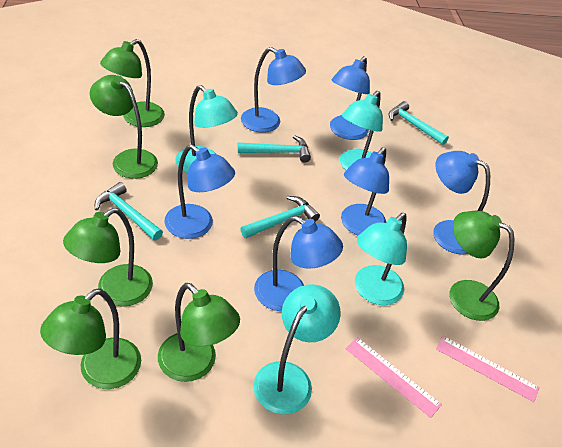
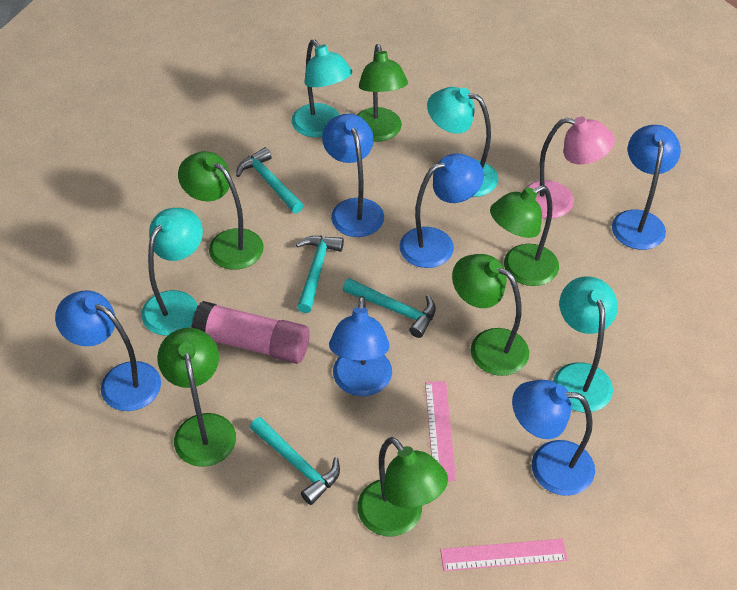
pink glue stick: none = 0 -> [191,301,310,364] = 1
pink lamp: none = 0 -> [523,116,615,219] = 1

